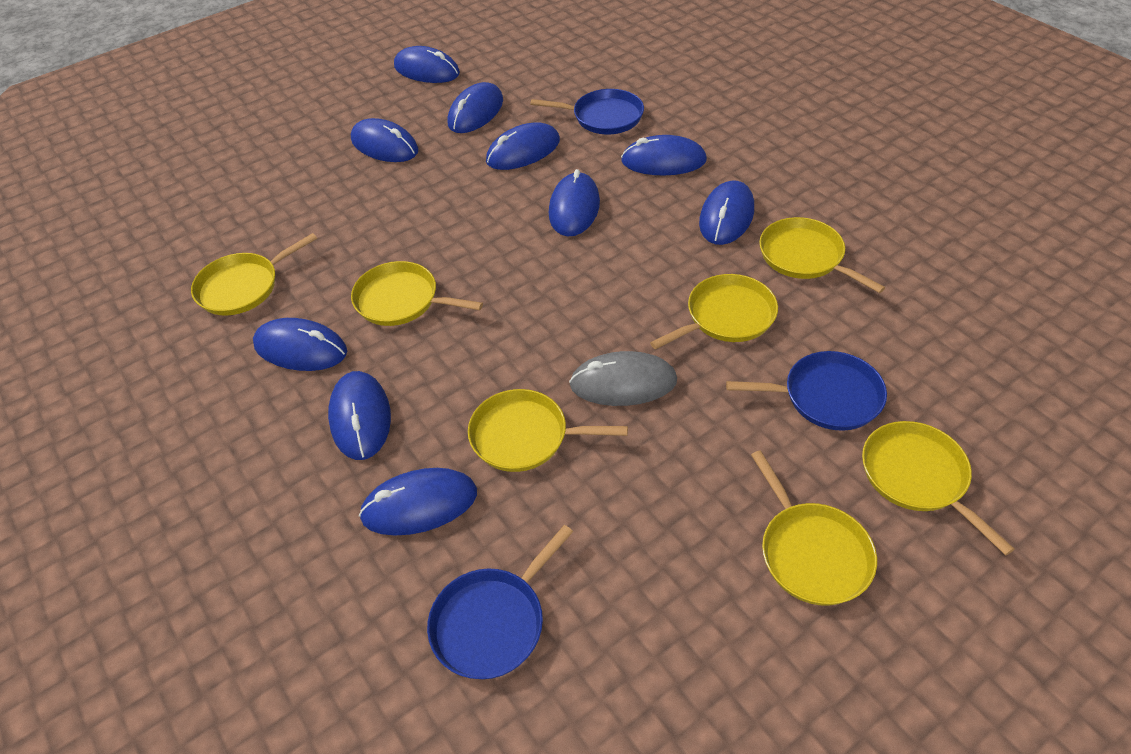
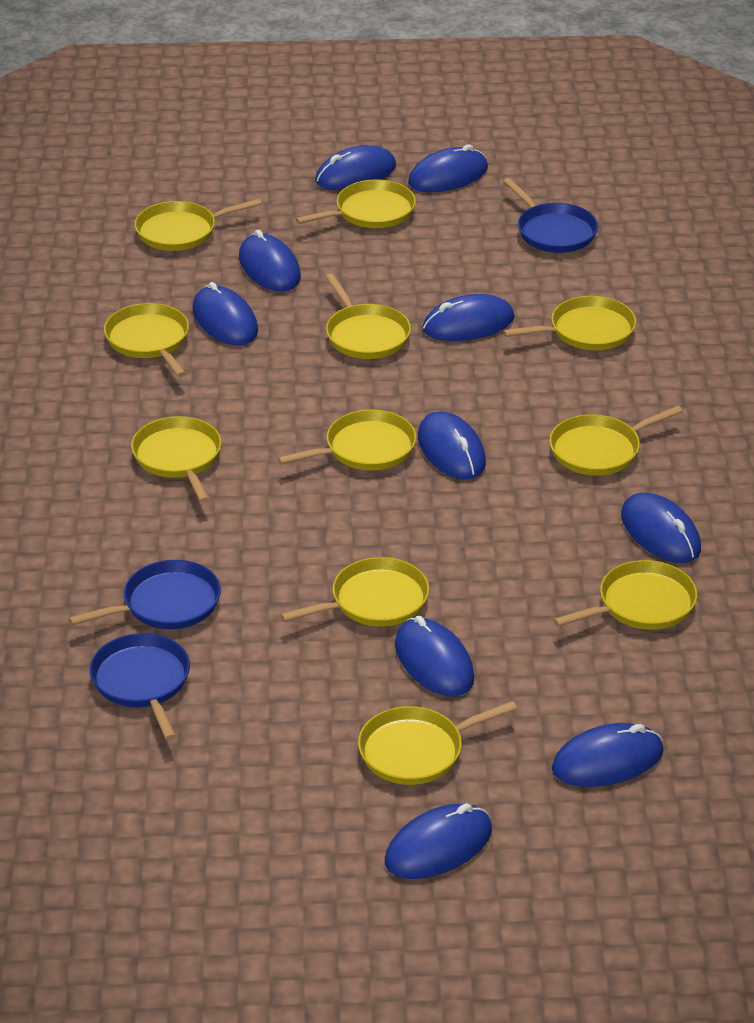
grey mouse: [569,351,677,406] = 1 -> none = 0
yellow pan: [191,233,317,316] [351,261,483,326] [468,389,628,472] [650,274,778,349] [751,450,877,606] [759,217,885,293] [862,421,1014,556] = 7 -> [104,303,189,377] [131,416,222,503] [135,199,262,251] [278,410,417,470] [280,557,429,627] [295,179,416,228] [325,273,411,359] [358,701,517,785] [503,296,636,350] [549,406,683,476] [553,560,697,630] = 11

